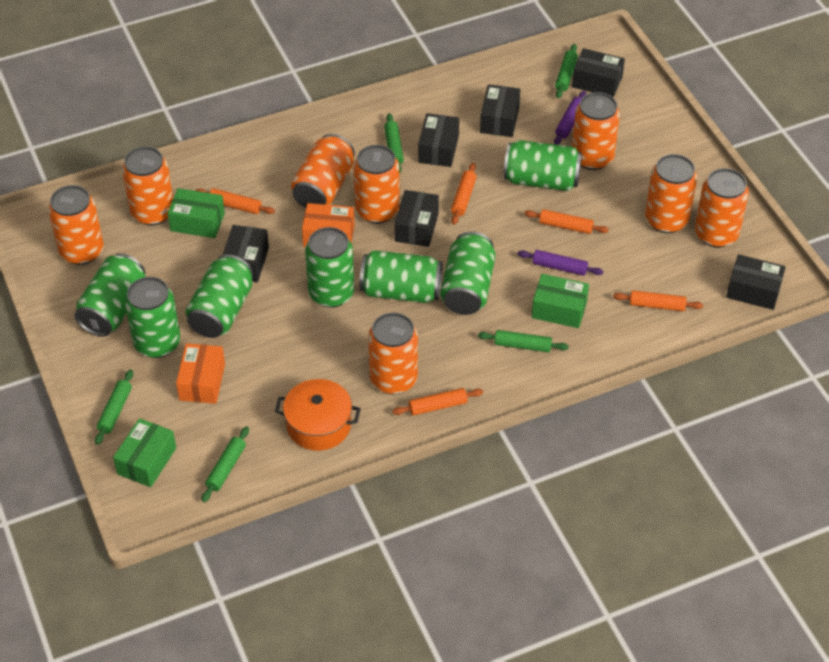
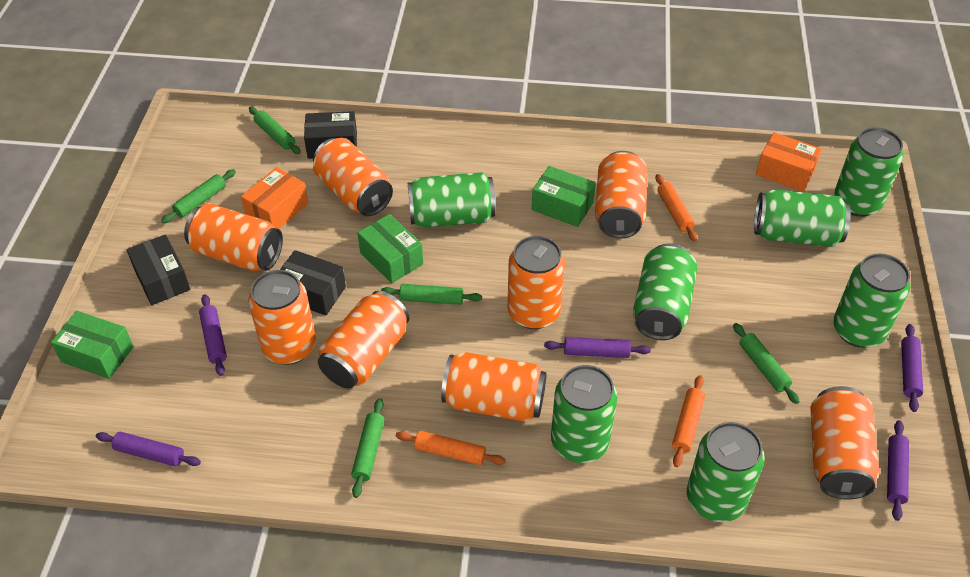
black box: [223,225,269,282] [395,190,439,247] [418,113,459,167] [480,84,520,137] [572,48,625,97] [726,254,786,310] = 6 -> [127,235,190,305] [280,250,346,316] [304,111,357,159] = 3
orange pot: [275,379,361,451] = 1 -> none = 0
orange rolling pin: [196,188,275,214] [393,388,483,416] [451,163,476,225] [524,209,609,234] [613,290,703,311] = 5 -> [396,431,506,465] [655,174,697,241] [672,375,705,467] = 3
purple rolling pin: [518,250,603,276] [554,91,586,145] = 2 -> [96,432,201,467] [199,294,227,376] [544,337,651,358] [887,420,909,521] [901,324,923,412] = 5

